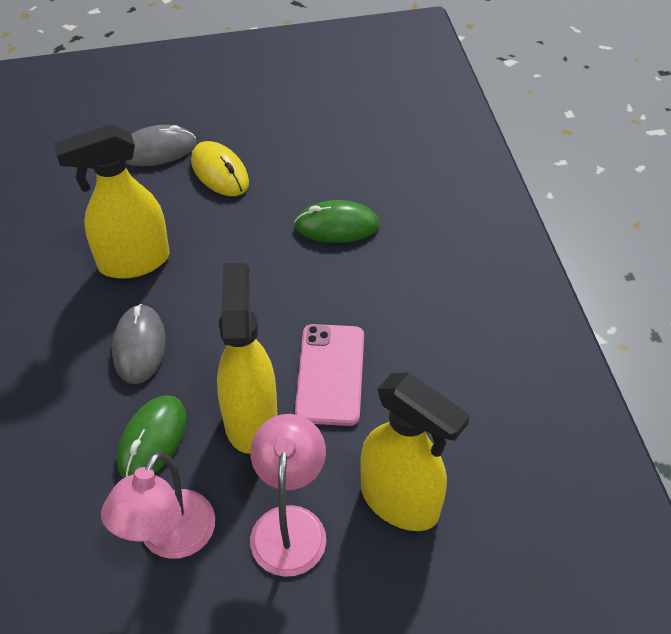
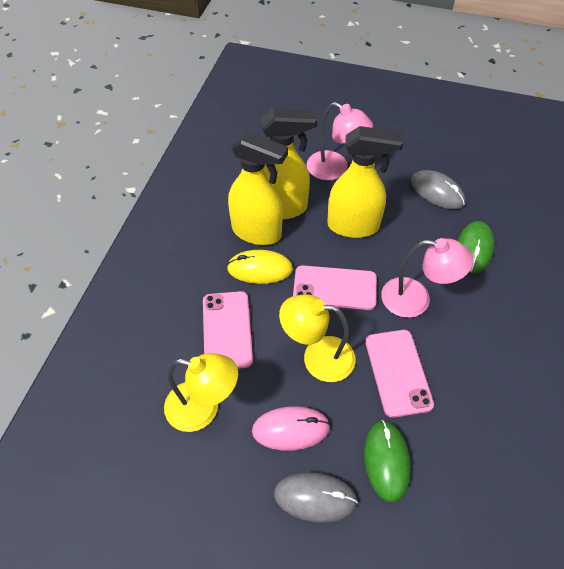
pink mouse: none = 0 -> [252,407,331,451] = 1
pink phone: [295,324,364,426] = 1 -> [203,291,253,369] [293,265,377,310] [365,330,434,418] = 3
yellow lamp: none = 0 -> [164,353,238,432] [279,294,356,382] = 2

